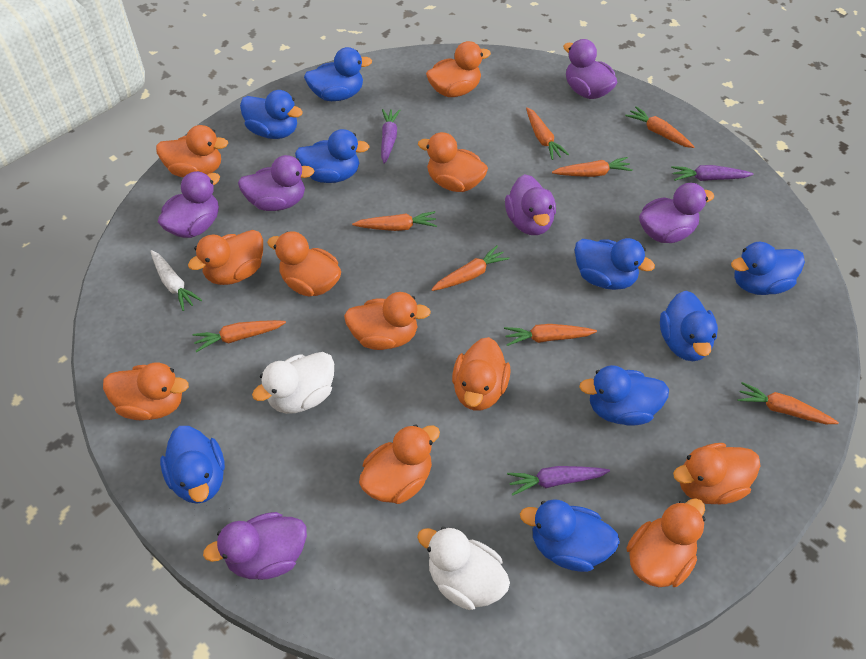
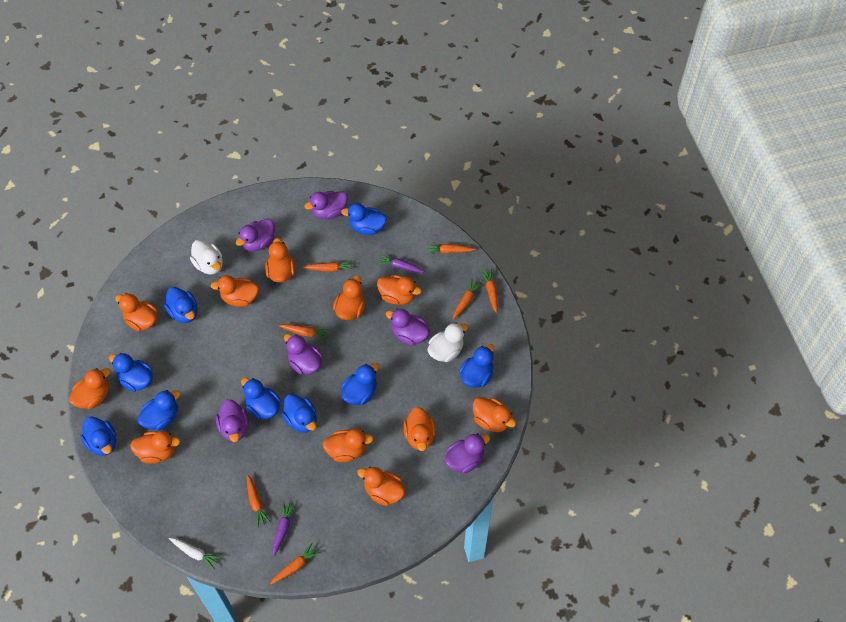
orange carrot: [193,320,286,352] [352,211,437,231] [431,246,509,291] [504,324,597,346] [526,107,569,160] [552,157,633,177] [625,106,694,148] [737,382,839,424] = 8 -> [247,475,270,527] [270,543,321,585] [279,324,331,340] [303,260,354,272] [425,244,476,255] [453,278,483,320] [480,268,498,313] = 7
purple carrot: [381,109,400,164] [507,466,610,496] [671,165,753,181] = 3 -> [272,501,296,557] [376,254,426,273] = 2

